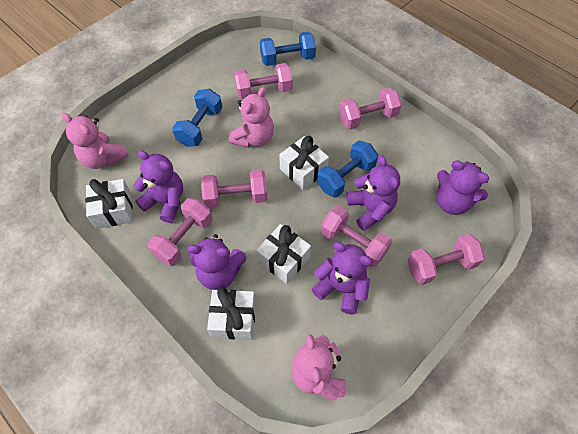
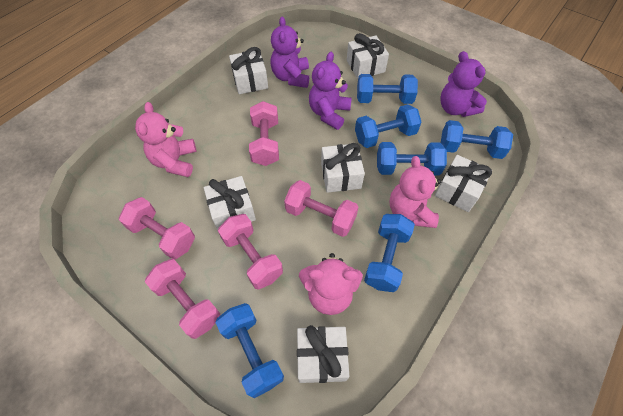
blue dumbbell: [172,89,222,147] [260,32,316,66] [317,140,378,198] = 3 -> [215,303,284,398] [355,104,421,148] [357,74,418,104] [364,214,415,292] [377,142,447,175] [441,120,513,159] = 6
pink dumbbell: [148,198,212,266] [201,170,267,208] [234,63,293,99] [321,206,392,267] [339,88,402,129] [408,234,485,285] = 6 -> [119,197,195,260] [145,259,220,339] [218,214,283,290] [249,101,279,166] [284,180,359,237] = 5
purple teddy bear: [133,150,183,223] [187,234,246,290] [311,242,373,314] [346,156,400,231] [437,160,489,215] = 5 -> [270,16,309,88] [309,52,352,130] [440,51,487,117] = 3
white gift: [85,179,133,229] [207,287,256,340] [256,224,311,284] [279,136,329,190] = 4 -> [204,176,256,230] [229,47,268,94] [297,325,349,383] [321,143,365,193] [347,33,389,79] [435,155,492,212] = 6

